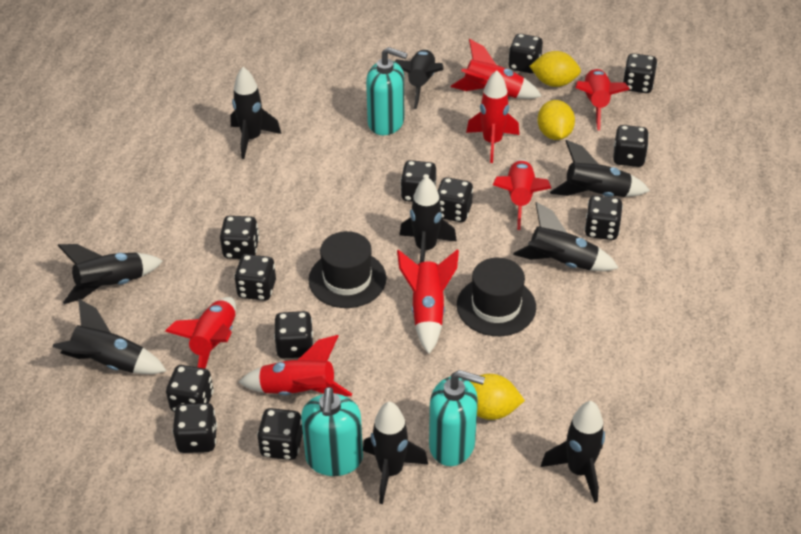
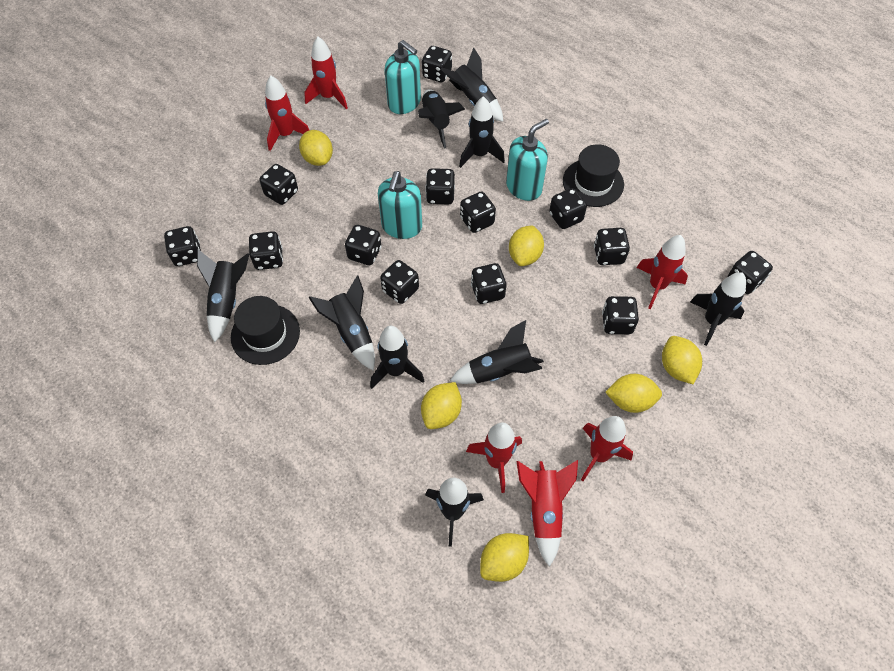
black dice: [166,365,214,412] [172,403,217,453] [220,216,259,259] [234,254,276,301] [257,408,303,460] [274,311,313,358] [400,160,436,202] [438,177,473,222] [508,34,543,73] [584,195,623,240] [613,125,649,167] [623,53,657,93] = 12 -> [164,226,201,266] [249,231,283,270] [259,164,298,205] [345,225,381,265] [380,260,419,304] [422,46,452,82] [425,168,455,205] [460,192,496,233] [471,263,506,304] [549,188,587,229] [594,228,630,265] [602,296,639,334] [728,251,773,294] = 13
red rocket: [165,297,236,369] [239,335,352,396] [397,249,459,354] [451,39,542,99] [466,70,519,163] [493,159,552,230] [575,68,630,130] = 7 -> [265,76,309,151] [304,37,348,109] [466,422,522,493] [517,460,578,567] [581,416,633,481] [637,235,688,309] = 6
yellow lemon: [470,374,525,420] [529,51,581,87] [537,100,575,140] = 3 -> [299,130,333,166] [421,382,462,429] [480,533,529,582] [509,225,544,266] [605,374,662,413] [662,336,702,384] = 6

